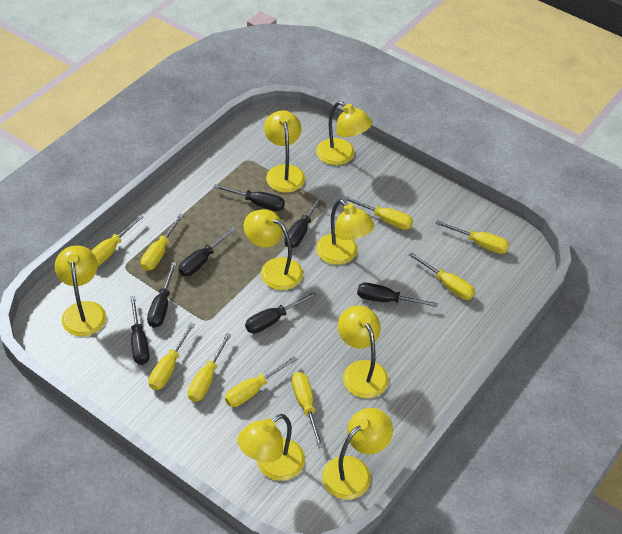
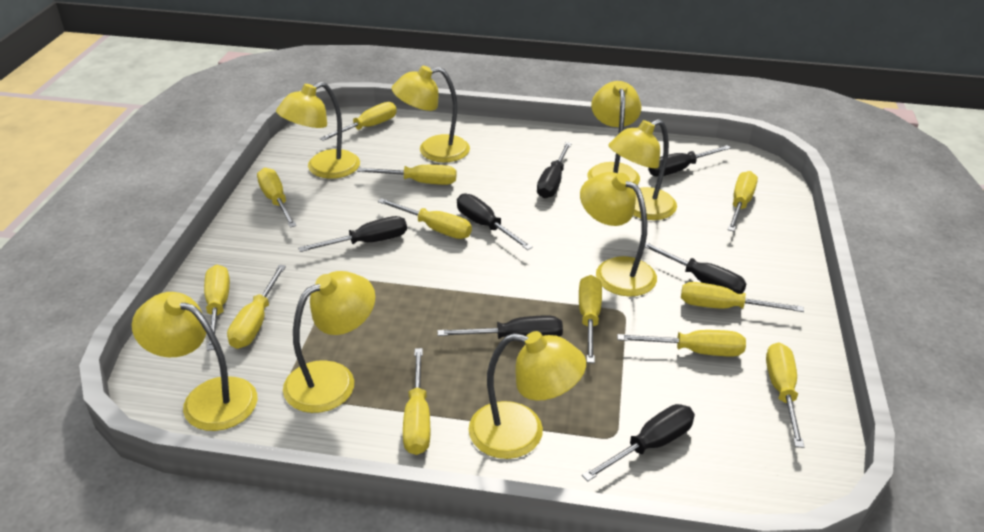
yellow screwdriver: [91,215,143,266] [141,214,184,271] [149,322,195,390] [188,333,231,402] [225,356,298,407] [292,372,324,448] [343,196,413,230] [409,252,475,300] [435,220,510,254] = 9 -> [204,265,230,351] [227,265,286,349] [257,168,297,228] [319,102,397,141] [357,165,456,185] [378,198,472,239] [403,348,430,455] [579,275,602,363] [617,330,746,356] [681,282,804,312] [728,171,758,232] [766,342,804,448] = 12

